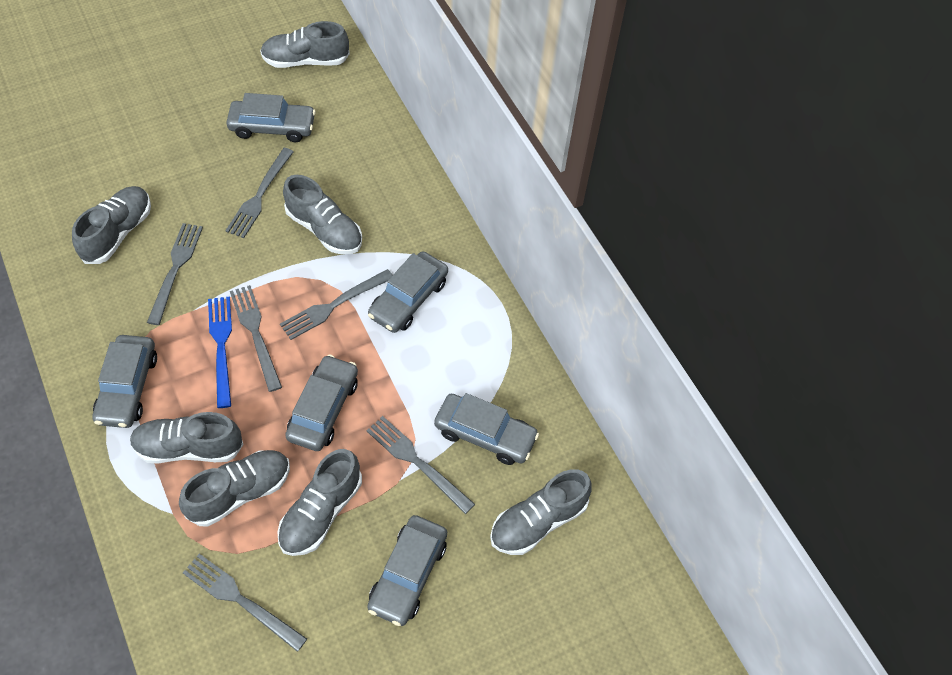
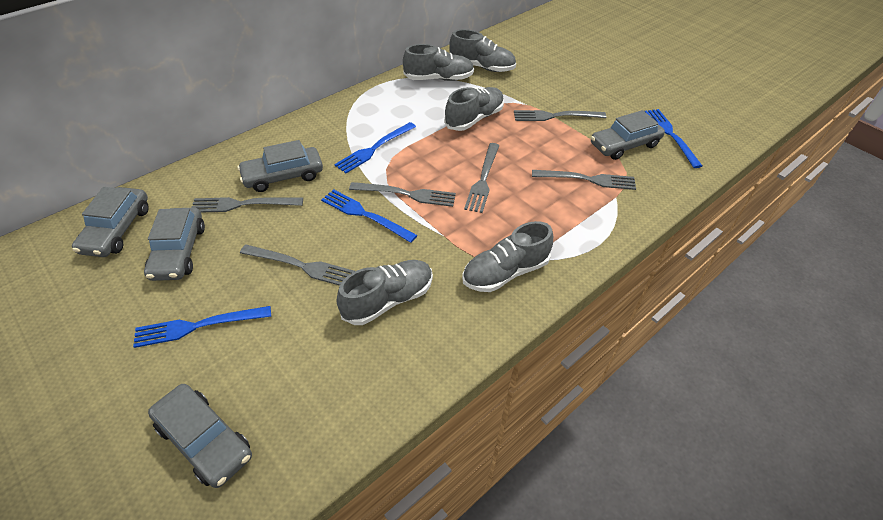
blue fork: [208,296,232,408] = 1 -> [133,306,271,348] [321,189,417,243] [334,122,416,173] [645,109,702,168] = 4
grey car: [93,335,157,428] [226,93,316,142] [285,354,358,451] [367,515,447,626] [368,251,448,333] [434,393,539,465] = 6 -> [72,187,149,257] [144,208,205,281] [148,384,252,488] [237,140,323,192] [591,110,665,160] = 5
grey shoe: [72,186,151,264] [130,412,244,464] [179,450,290,527] [260,21,350,68] [277,449,362,556] [283,175,362,254] [490,469,592,555] = 7 -> [337,260,433,325] [403,44,474,81] [444,87,504,131] [449,29,516,72] [462,221,553,292] = 5

